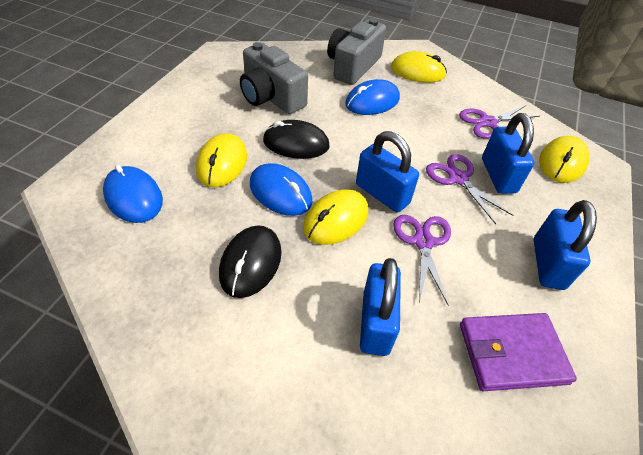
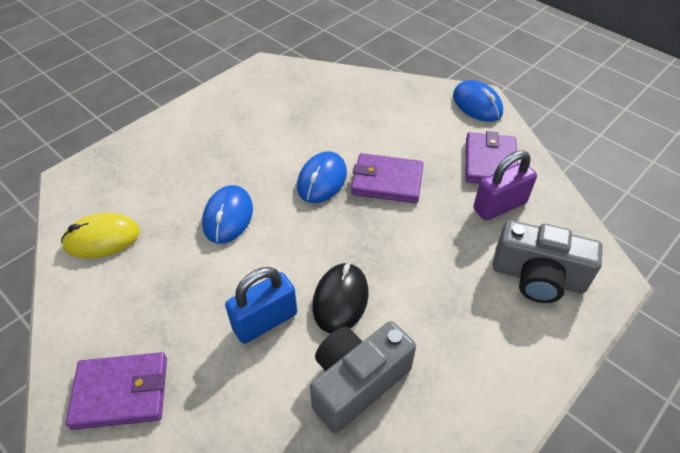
black mouse: [219,225,281,298] [263,120,329,159] = 2 -> [312,263,369,333] = 1
blue padlock: [356,131,419,213] [360,258,401,356] [482,113,534,194] [534,200,597,290] = 4 -> [225,267,297,344] = 1
purple padlock: none = 0 -> [473,150,537,221] = 1
purple scissors: [393,215,451,305] [426,154,513,224] [459,105,539,139] = 3 -> none = 0
purple wallet: [460,313,577,391] = 1 -> [66,352,167,430] [351,153,423,204] [465,131,518,184] = 3
yellow mouse: [196,133,247,187] [303,189,368,245] [391,51,447,83] [539,136,590,183] = 4 -> [61,213,140,258] = 1

